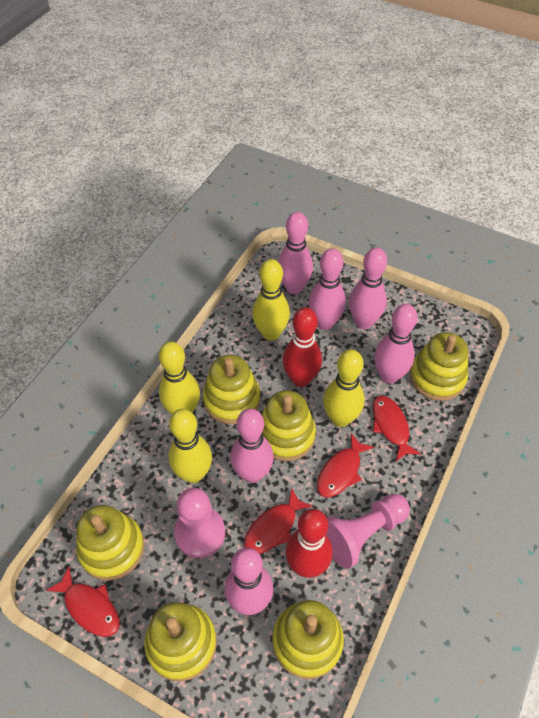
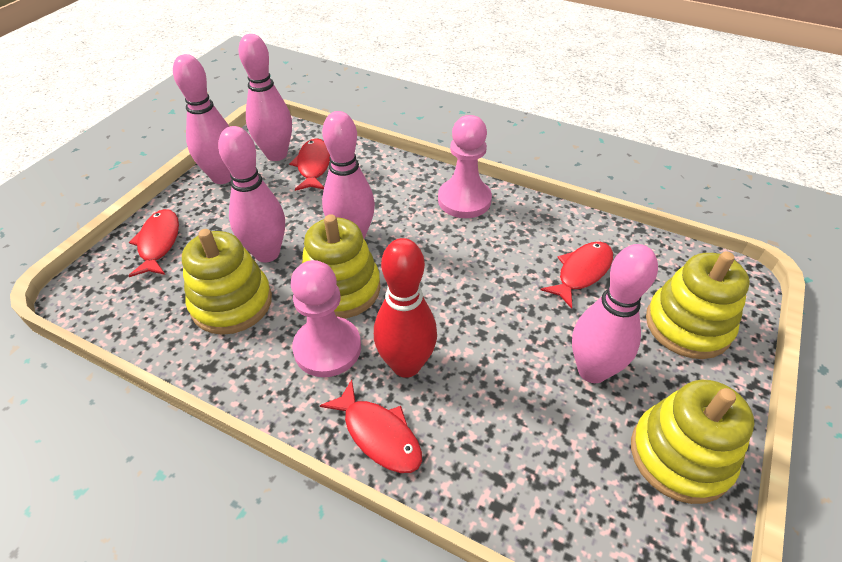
pink bowling pin: [225,547,273,615] [230,408,274,483] [278,212,313,294] [309,248,346,330] [349,247,387,329] [375,304,418,384] = 6 -> [173,54,232,184] [218,126,285,263] [238,34,292,161] [322,111,375,239] [572,244,658,383] = 5
red bowling pin: [283,307,322,387] [285,509,333,578] = 2 -> [374,238,437,378] = 1
yellow bowling pin: [159,342,200,414] [169,409,212,483] [252,259,290,341] [323,349,365,427] = 4 -> none = 0
yellow stacking toy: [76,505,145,581] [144,602,217,681] [203,355,260,424] [261,390,316,461] [272,600,344,679] [410,332,468,401] = 6 -> [182,229,272,335] [302,214,380,318] [631,380,754,504] [646,251,750,359] = 4

